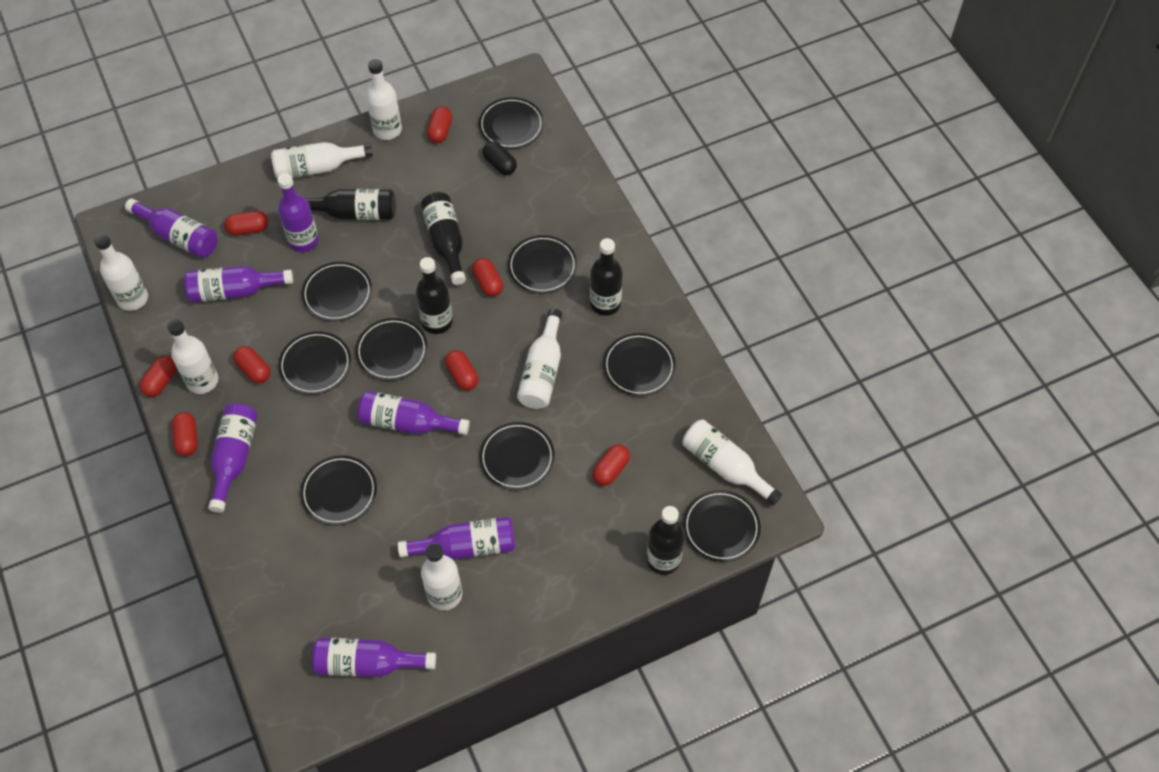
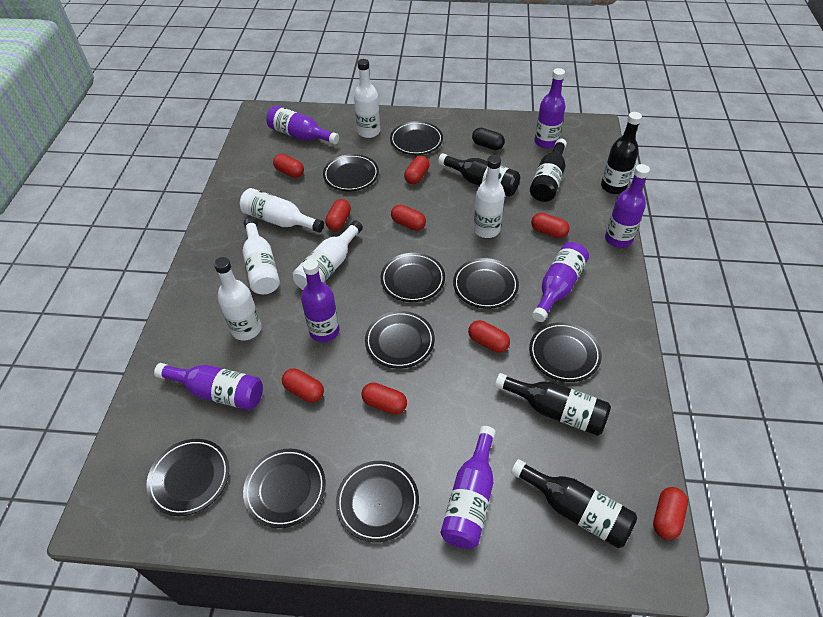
red capsule: [139,356,177,397] [172,412,198,456] [224,211,268,236] [233,346,271,383] [427,106,452,143] [445,350,478,390] [472,258,503,297] [592,444,630,486] = 8 -> [273,154,304,178] [282,368,324,403] [325,199,351,231] [362,382,407,414] [391,204,426,231] [404,156,430,184] [468,320,510,353] [531,213,569,238] [653,487,688,540] = 9
white bottle: [94,233,148,311] [167,319,218,394] [271,142,373,179] [366,59,402,140] [421,543,462,610] [517,308,562,409] [682,419,782,506] = 7 -> [214,257,261,341] [240,188,324,233] [242,218,280,294] [292,220,363,290] [354,59,380,138] [473,155,505,238] = 6

